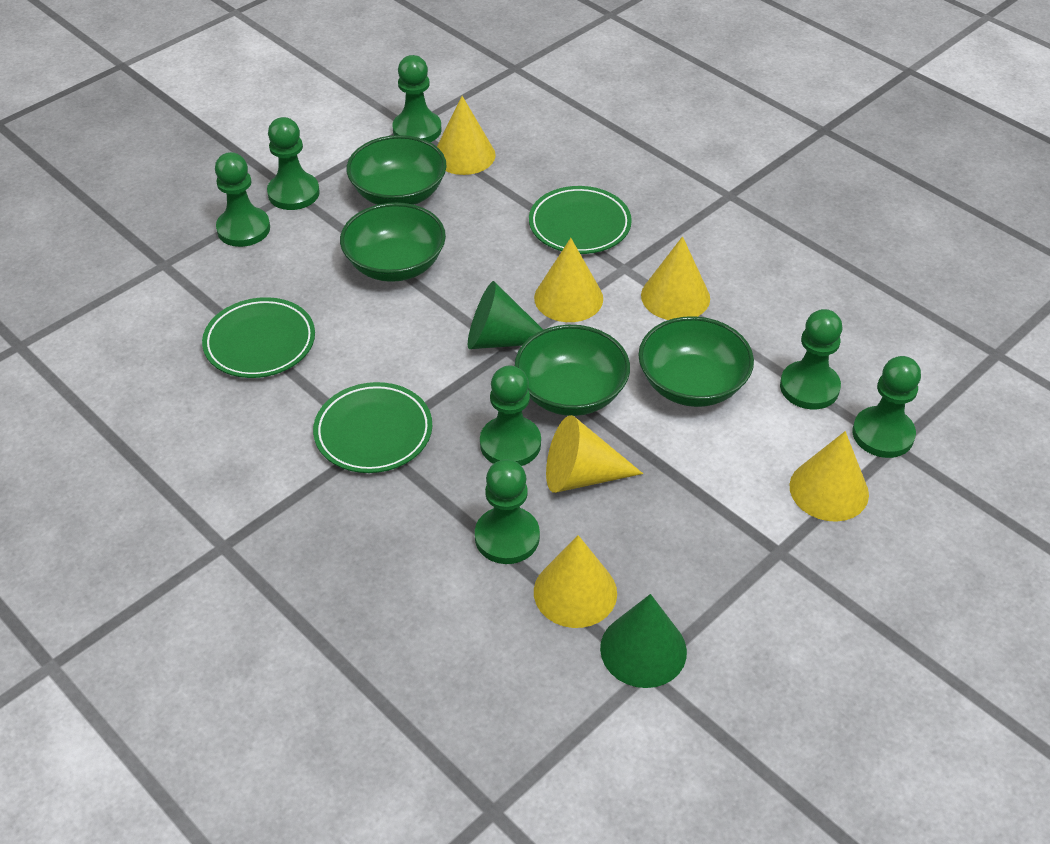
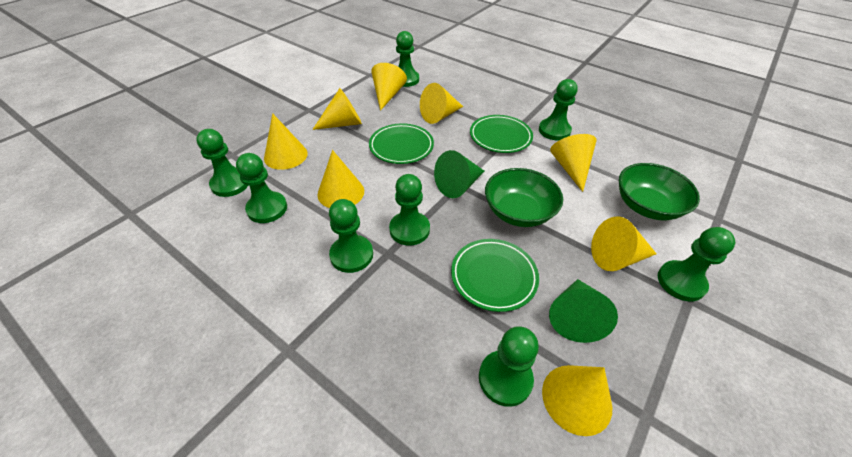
green bowl: [340,203,446,282] [347,135,447,205] [515,325,630,416] [638,316,754,407] = 4 -> [485,168,563,227] [619,163,700,220] = 2
green pawn: [215,152,270,247] [267,117,320,210] [392,55,442,142] [475,459,540,564] [480,366,541,466] [780,309,842,410] [853,356,921,458] = 7 -> [196,129,248,197] [236,153,287,223] [329,199,373,273] [389,174,430,246] [396,31,419,87] [479,326,539,407] [539,79,578,140] [658,227,735,301] = 8
yellow cone: [437,96,496,175] [534,238,603,322] [534,535,617,628] [546,415,643,493] [641,236,710,320] [789,431,869,522] = 6 -> [264,113,308,170] [312,88,362,130] [317,150,364,208] [371,63,407,111] [420,83,463,124] [542,365,612,436] [550,134,596,192] [591,216,656,271] = 8

